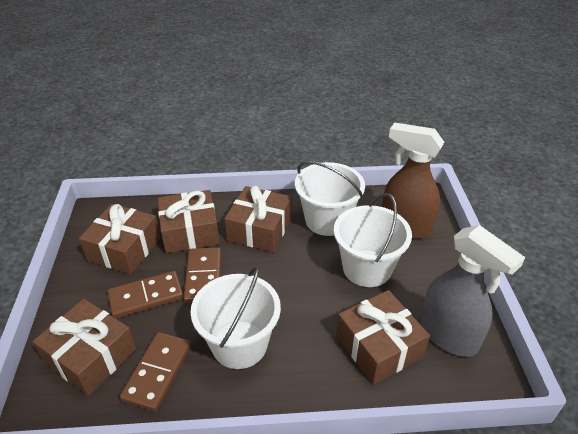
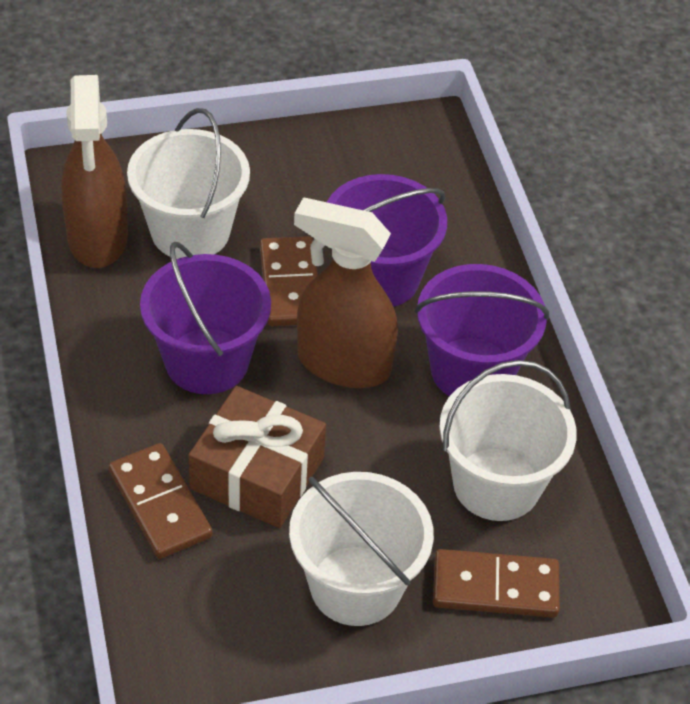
brown gift: [32,299,136,396] [79,204,161,274] [158,190,220,253] [224,186,292,252] [336,290,430,385] = 5 -> [188,386,326,528] = 1
brown spray bottle: [382,122,444,239] = 1 -> [61,75,128,268] [294,197,398,388] = 2
grey spray bottle: [420,225,525,357] = 1 -> none = 0
purple bucket: none = 0 -> [140,242,271,394] [327,174,447,307] [414,264,549,396] = 3

